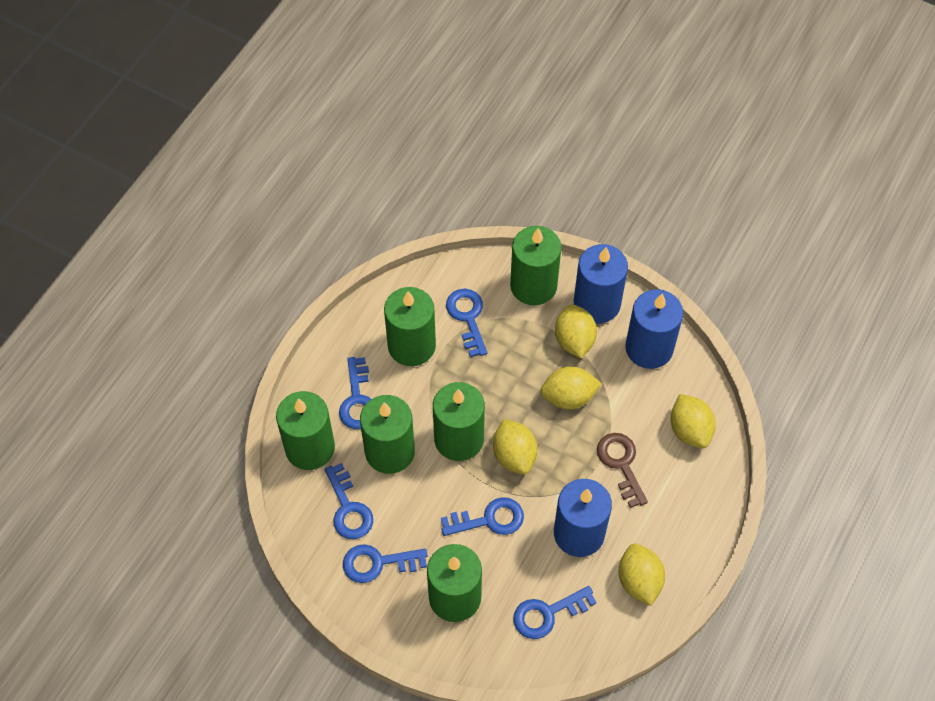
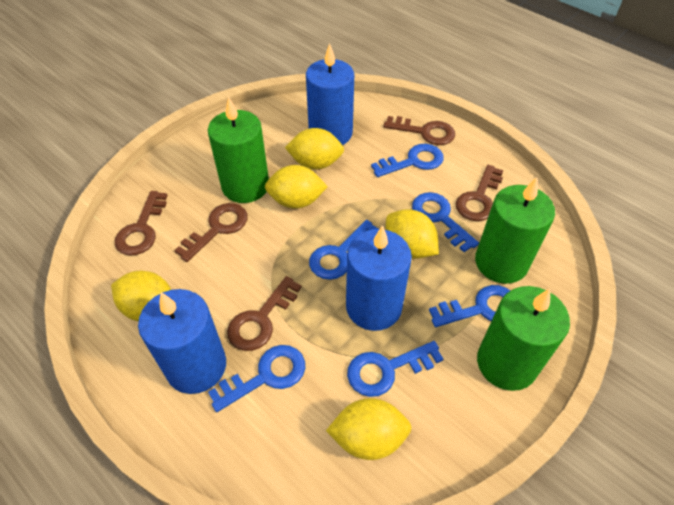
brown key: [597,433,648,508] = 1 -> [115,191,168,256] [174,203,248,262] [227,276,302,351] [383,116,455,145] [456,165,503,221] = 5
green candle: [276,391,335,470] [360,395,415,474] [384,287,436,366] [427,544,482,622] [433,382,485,461] [510,226,561,305] = 6 -> [208,96,269,203] [475,177,555,284] [477,286,570,391] = 3

